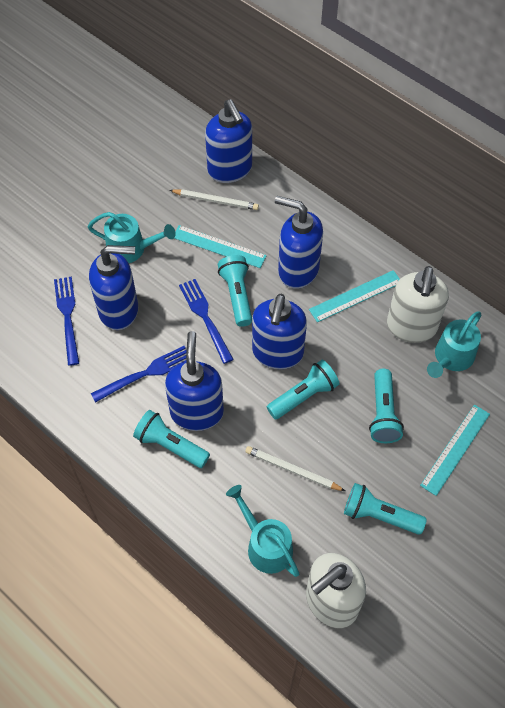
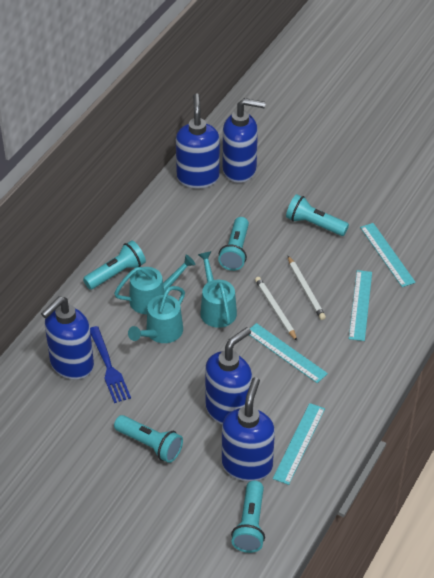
blue fork: [54,277,79,366] [91,346,187,403] [179,279,234,364] = 3 -> [90,326,131,403] = 1
turquoise ruler: [174,225,267,268] [309,270,400,322] [420,405,490,496] = 3 -> [249,323,328,383] [273,403,325,485] [349,270,372,341] [360,223,416,287] = 4
white soap dispenser: [306,553,366,628] [387,266,449,343] = 2 -> none = 0

